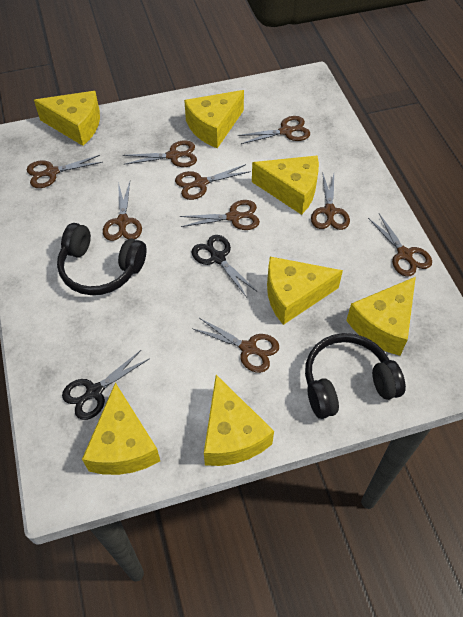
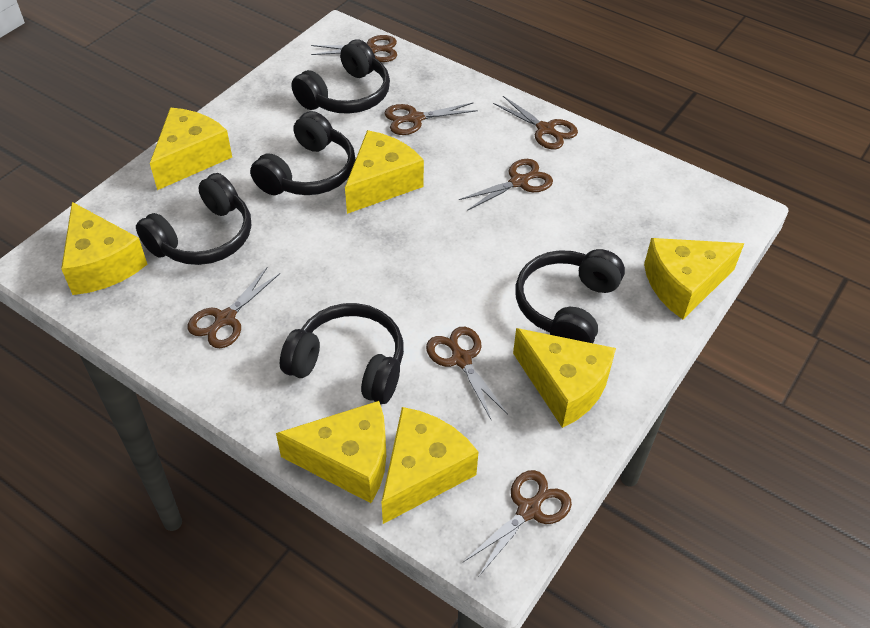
black headphones: [57,223,147,295] [305,333,406,419] = 2 -> [136,173,251,265] [250,111,355,195] [280,303,404,404] [291,39,390,114] [515,249,625,343] = 5
black scissors: [62,350,150,420] [191,235,257,296] = 2 -> none = 0
brown scissors: [27,155,103,188] [103,182,142,241] [123,140,197,167] [175,164,251,200] [180,200,260,230] [193,318,279,373] [238,116,310,144] [311,172,350,230] [368,214,432,277] = 9 -> [188,267,280,348] [311,35,397,62] [384,102,478,135] [426,327,508,421] [459,159,553,211] [463,470,572,576] [493,96,578,149] = 7

